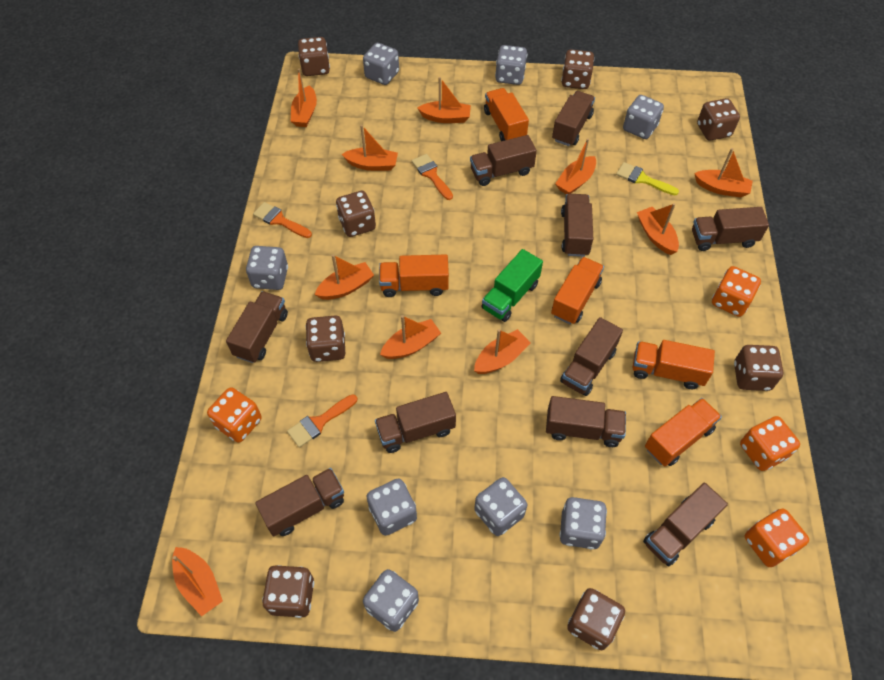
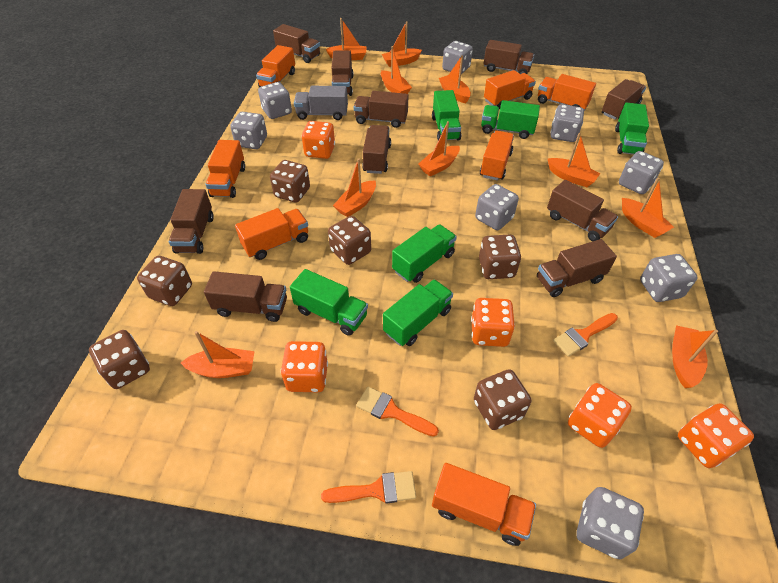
brown dice: [262,565,314,618] [298,37,330,76] [306,315,345,362] [336,191,376,237] [561,49,594,89] [567,588,625,651] [697,98,740,141] [734,345,783,391] = 8 -> [89,330,150,389] [137,256,192,306] [270,160,310,203] [328,216,371,265] [474,369,531,430] [479,234,521,279] = 6
green truck: [482,249,543,322] = 1 -> [290,269,368,336] [383,279,453,346] [392,224,457,283] [432,90,461,141] [481,100,540,139] [615,102,649,155] = 6
grey truck: none = 0 -> [294,86,348,120] = 1
orange dice: [207,387,262,443] [712,266,761,317] [740,416,800,471] [745,509,809,567] = 4 -> [281,341,328,392] [302,121,335,159] [471,298,515,347] [568,383,632,448] [678,403,754,468] = 5
orange truck: [379,254,449,297] [484,88,529,141] [551,257,604,324] [633,340,715,389] [645,398,722,466] = 5 -> [206,140,245,198] [235,208,308,260] [256,45,295,87] [432,463,536,546] [480,131,514,181] [484,70,536,109] [538,74,596,111] = 7
yellow brush: [616,162,679,195] = 1 -> none = 0

